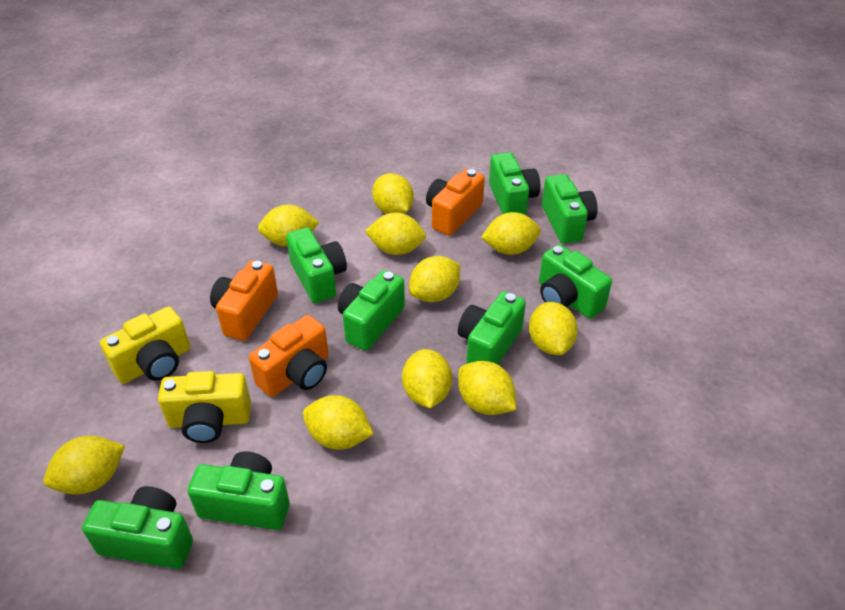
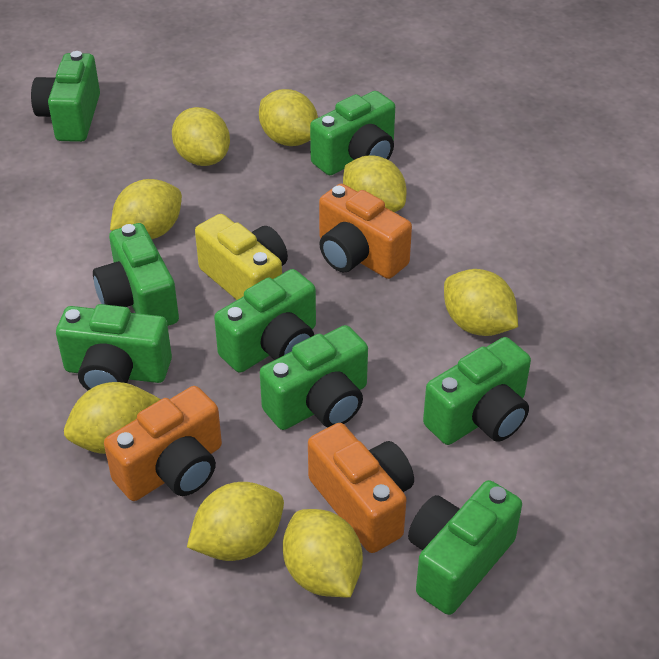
yellow camera: [100,307,190,384] [158,371,251,443] = 2 -> [195,214,288,300] = 1
yellow lemon: [44,436,125,495] [258,205,319,247] [303,395,374,450] [365,213,426,255] [372,173,414,214] [402,349,452,408] [409,256,460,302] [458,361,516,415] [481,212,541,255] [529,302,578,355] = 10 -> [64,382,161,454] [110,179,182,239] [172,107,230,166] [187,482,284,561] [259,89,318,146] [283,509,363,597] [343,155,407,212] [444,269,518,336] = 8

